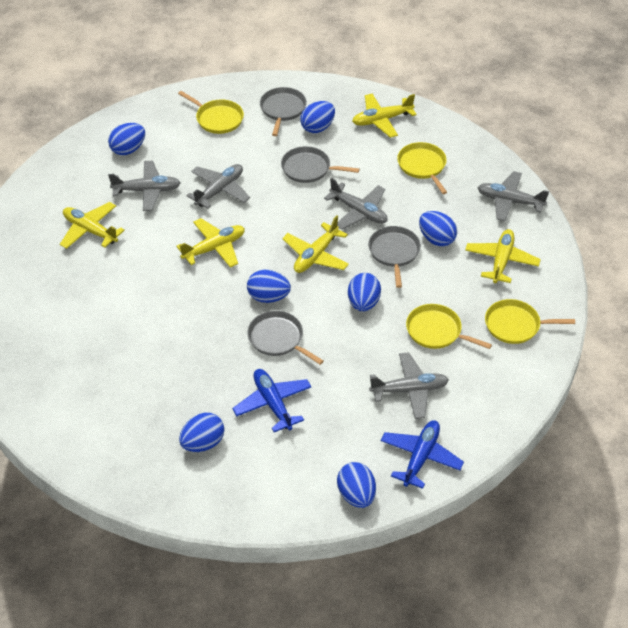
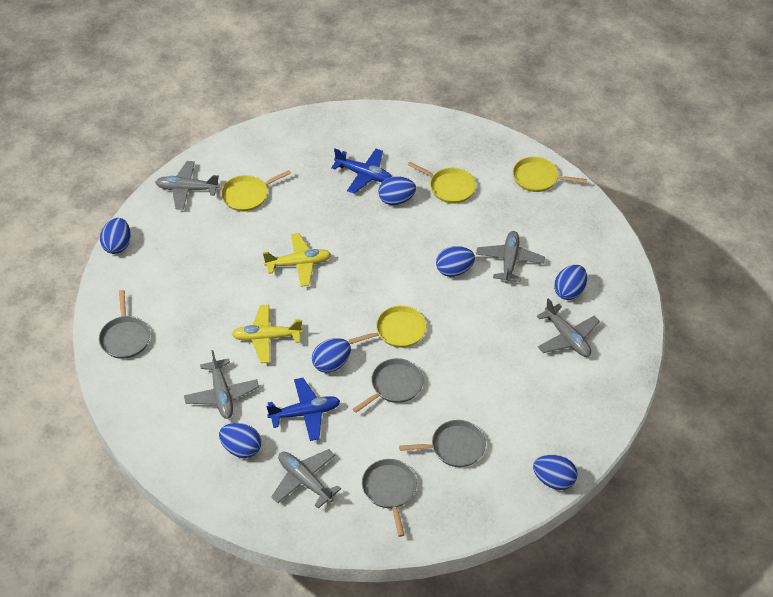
yellow plane: [60,202,125,249] [176,218,245,268] [282,215,349,273] [352,94,417,138] [465,229,541,283] = 5 -> [232,305,303,363] [263,233,331,287] = 2

